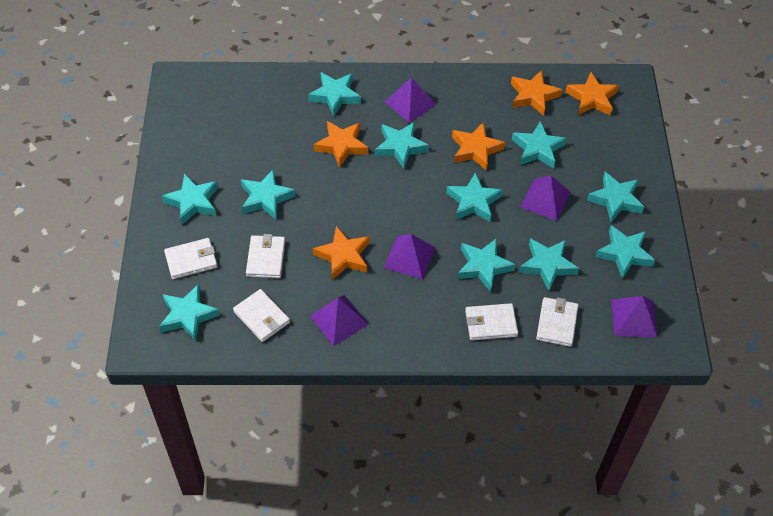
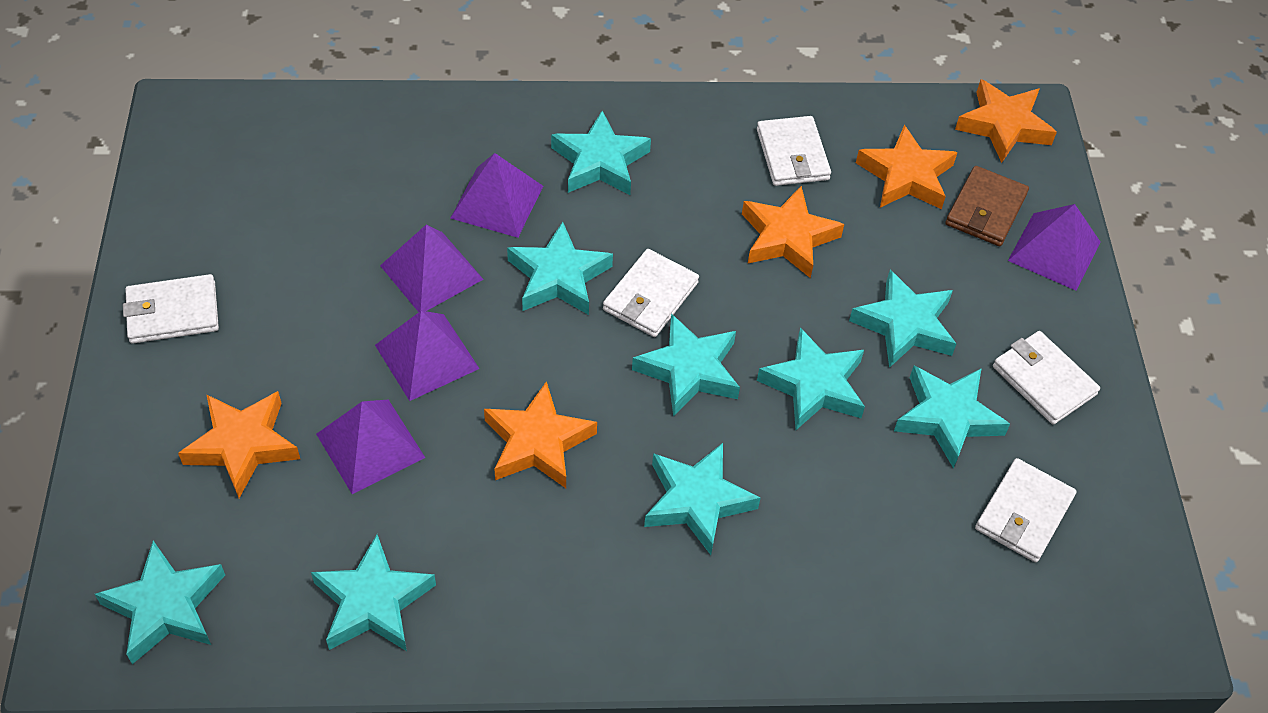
brown wallet: none = 0 -> [945,166,1029,246] = 1
turquoise star: [159,284,220,342] [162,173,218,225] [241,170,296,220] [308,72,361,117] [375,122,429,169] [446,172,503,222] [457,238,516,292] [512,121,567,168] [519,238,579,291] [587,172,644,222] [595,225,655,279] = 11 -> [95,541,225,664] [311,535,436,651] [507,222,613,315] [551,111,651,195] [632,313,740,417] [644,443,760,555] [757,327,865,430] [849,270,957,368] [894,366,1010,468] = 9

